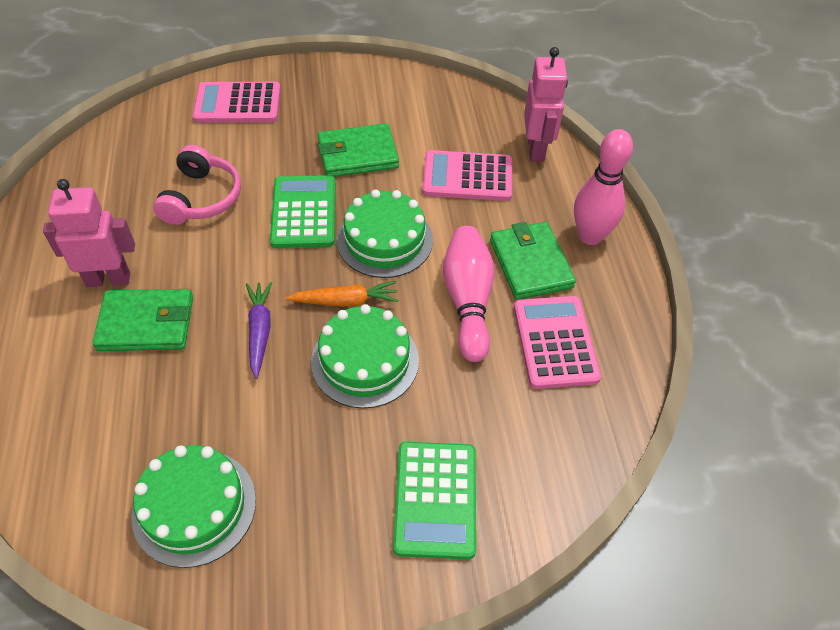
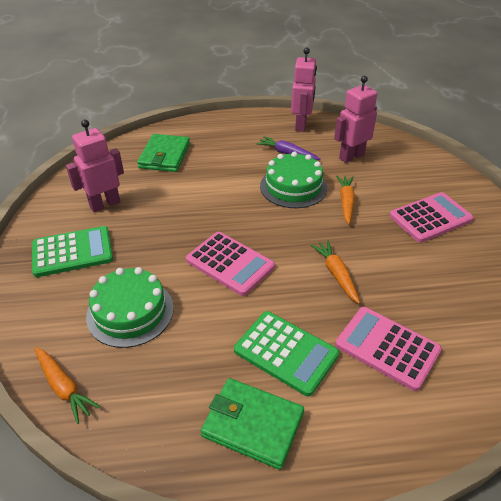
green cake: [131,445,256,568] [311,304,419,408] [337,189,433,278] = 3 -> [86,267,174,348] [260,152,327,208] = 2
green wallet: [93,289,193,351] [318,123,399,177] [490,222,576,300] = 3 -> [137,134,190,172] [201,378,304,470] = 2
orange carrot: [285,281,399,307] = 1 -> [34,347,100,424] [311,240,360,304] [336,176,355,225] = 3
pink bowling pin: [443,226,494,362] [574,129,633,245] = 2 -> none = 0
pink headphones: [153,145,241,225] = 1 -> none = 0
pink robot: [43,179,135,287] [524,47,568,162] = 2 -> [66,120,124,212] [291,47,317,132] [334,76,377,163] = 3

